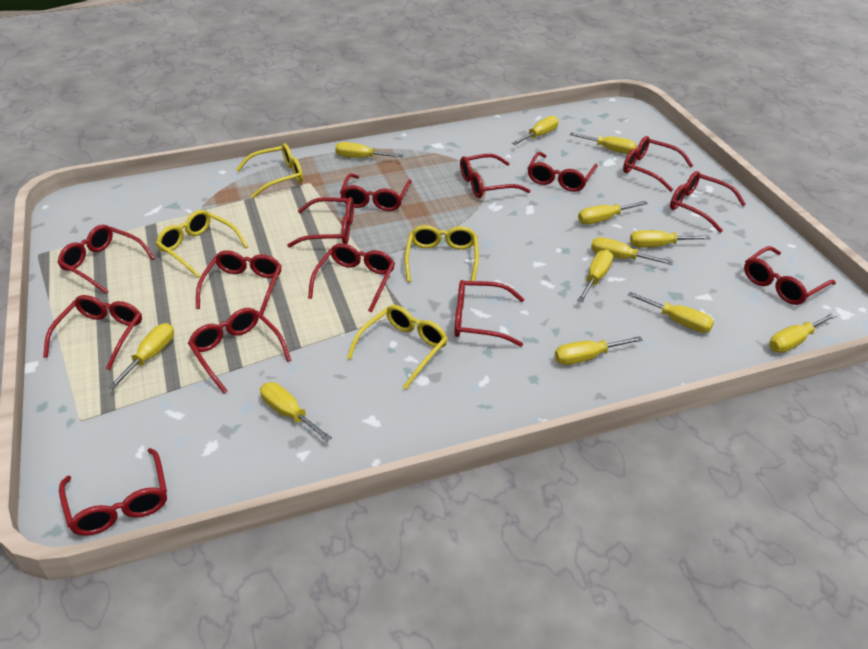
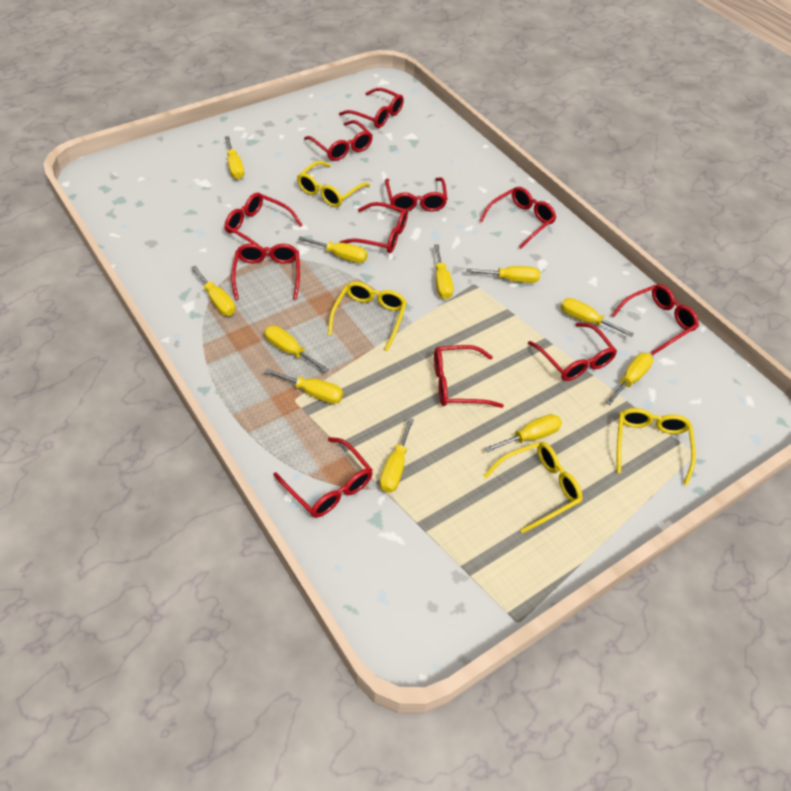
red glasses: [43,295,142,370] [57,225,155,294] [59,448,167,536] [188,308,291,393] [196,251,282,315] [287,197,354,248] [308,243,395,312] [340,173,412,211] [455,280,524,347] [460,154,531,198] [528,152,598,192] [623,136,693,192] [670,171,746,233] [744,246,836,305] = 14 -> [224,193,302,257] [231,243,300,300] [273,437,373,518] [304,120,373,161] [339,88,404,128] [339,202,408,253] [385,178,447,212] [434,345,504,408] [479,187,556,249] [528,322,617,381] [611,284,699,355] = 11
yellow screwdriver: [108,323,174,389] [260,382,332,442] [335,142,403,158] [512,116,559,145] [555,336,643,365] [570,132,637,154] [577,250,613,302] [578,201,648,224] [591,237,673,265] [628,292,714,333] [630,230,711,247] [769,312,838,353] = 12 -> [191,266,235,316] [225,136,244,179] [264,326,329,373] [264,368,343,404] [298,236,368,263] [380,418,414,493] [434,244,453,299] [466,266,540,283] [485,414,562,453] [561,298,634,337] [605,353,653,405] = 11

